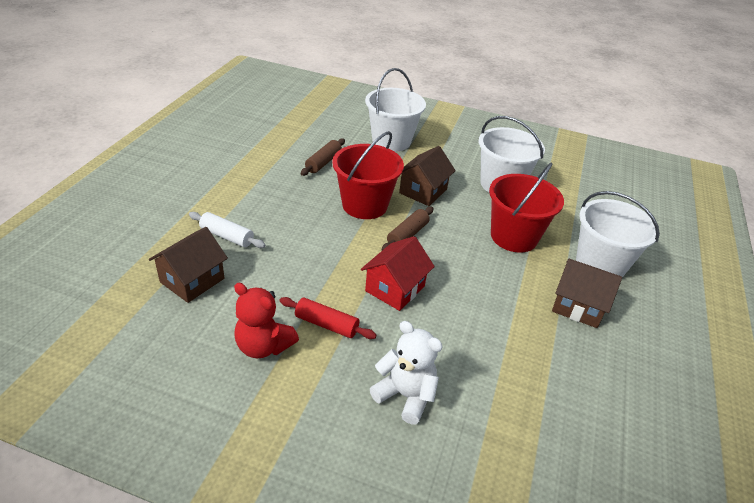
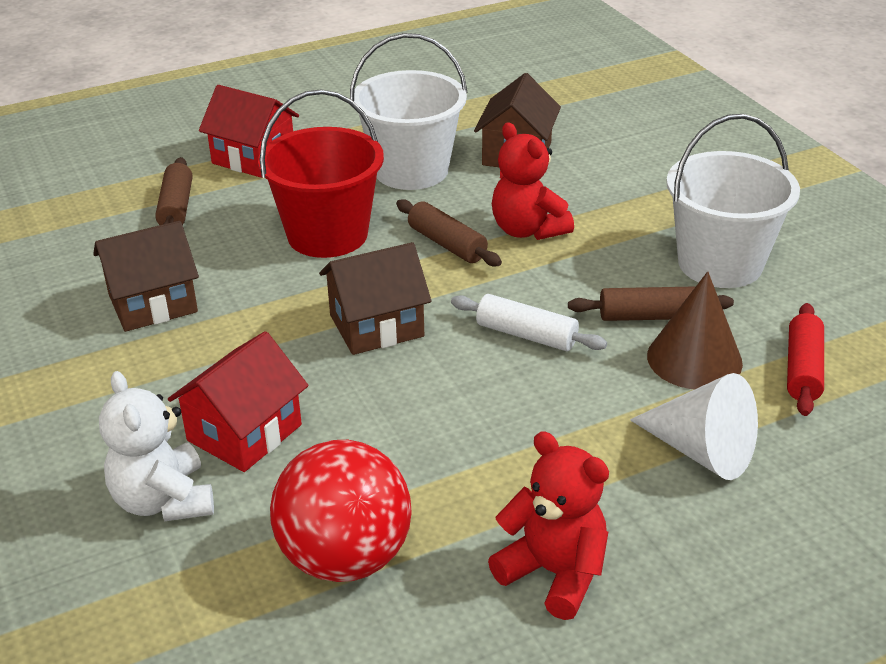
brown cone: none = 0 -> [647,271,743,389] = 1
brown rolling pin: [301,138,345,176] [382,207,434,250] = 2 -> [155,157,192,225] [396,199,502,266] [568,286,734,321] = 3
red ball: none = 0 -> [270,440,412,582] = 1
red bucket: [332,131,404,219] [489,163,564,253] = 2 -> [258,89,384,258] = 1
red house: [361,236,435,311] = 1 -> [168,331,309,472] [199,85,299,178] = 2
red teddy bear: [234,283,299,358] = 1 -> [488,432,609,620] [492,122,574,240] = 2
white bucket: [365,68,426,152] [479,116,545,192] [576,191,660,277] = 3 -> [350,33,468,190] [666,114,800,288] = 2
white cone: none = 0 -> [630,373,758,480] = 1

